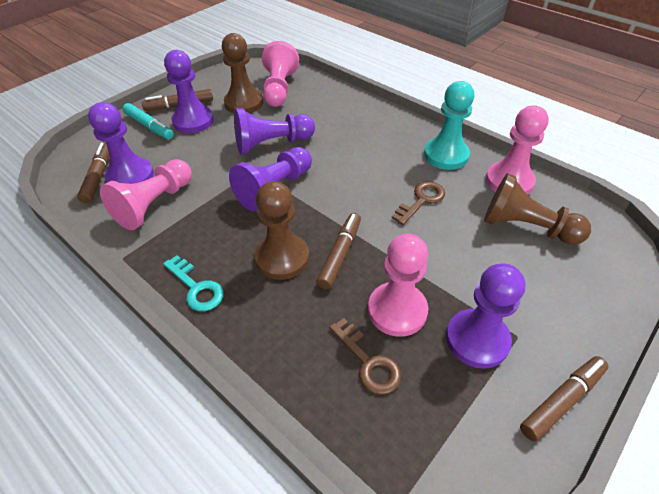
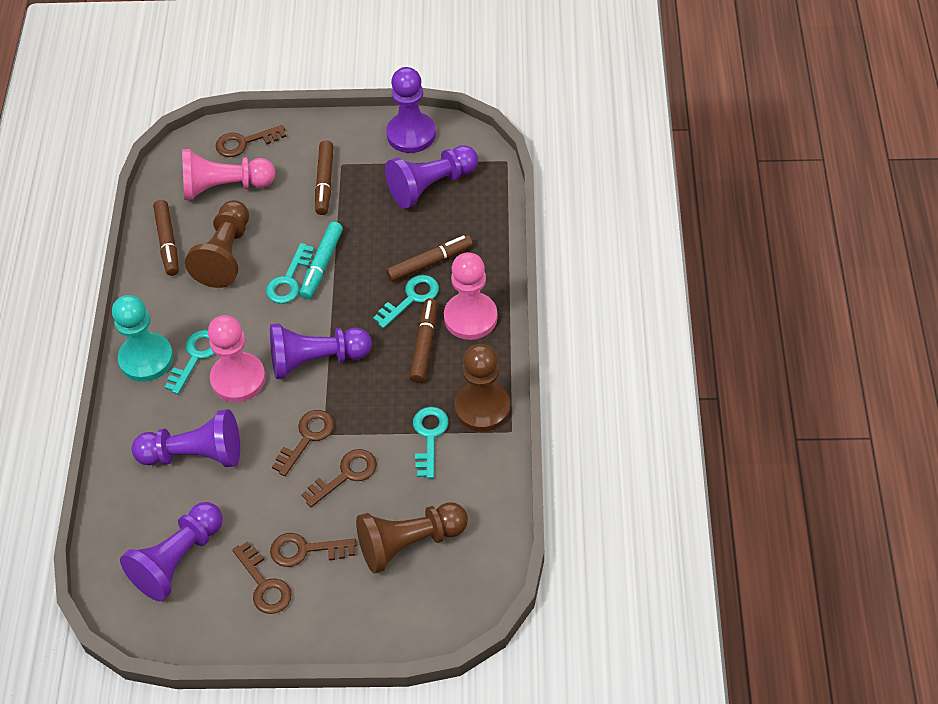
brown key: [329,318,401,395] [392,181,445,225] = 2 -> [216,125,286,157] [232,541,292,614] [270,533,356,567] [272,410,334,476] [301,449,377,507] = 5
pink pawn: [100,159,192,230] [262,41,299,107] [368,234,428,337] [486,106,549,195] = 4 -> [182,149,275,200] [208,315,266,402] [444,252,497,340] = 3
turquoise key: [163,255,224,311] = 1 -> [165,330,215,394] [266,243,314,304] [373,275,439,328] [413,407,449,479] = 4

